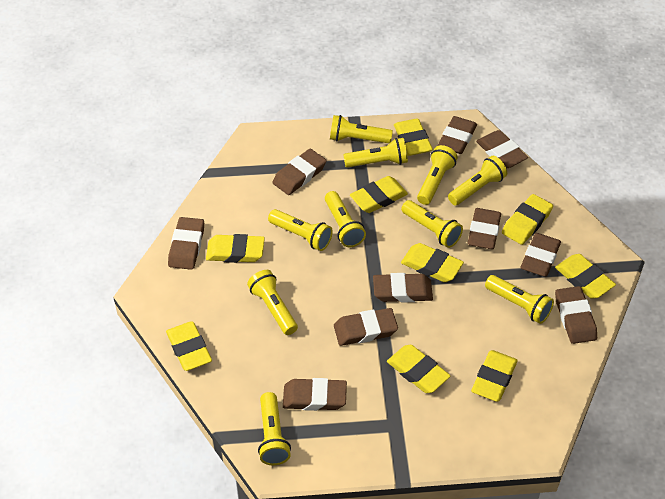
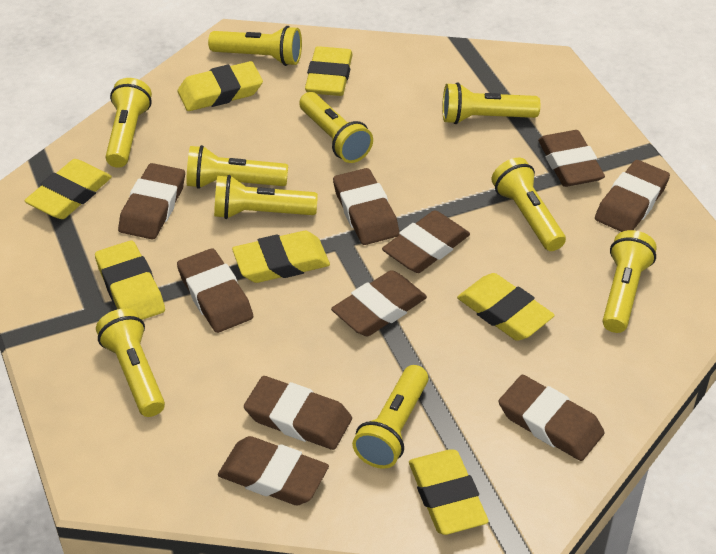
yellow eraser: [166,321,212,371] [206,234,265,263] [350,176,408,213] [387,345,450,393] [394,119,433,156] [401,243,464,282] [471,350,518,402] [502,194,553,245] [555,254,616,299] = 9 -> [24,159,112,219] [95,240,165,320] [178,61,263,111] [232,231,330,283] [305,46,353,96] [409,449,489,535] [457,273,555,341] = 7

